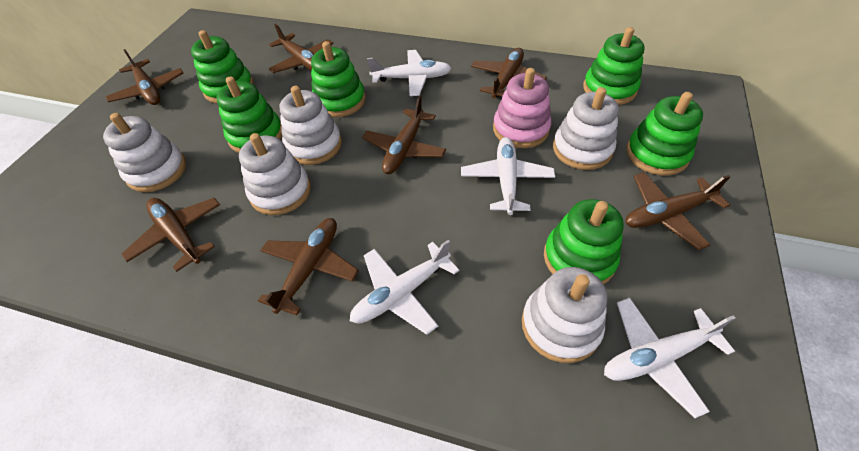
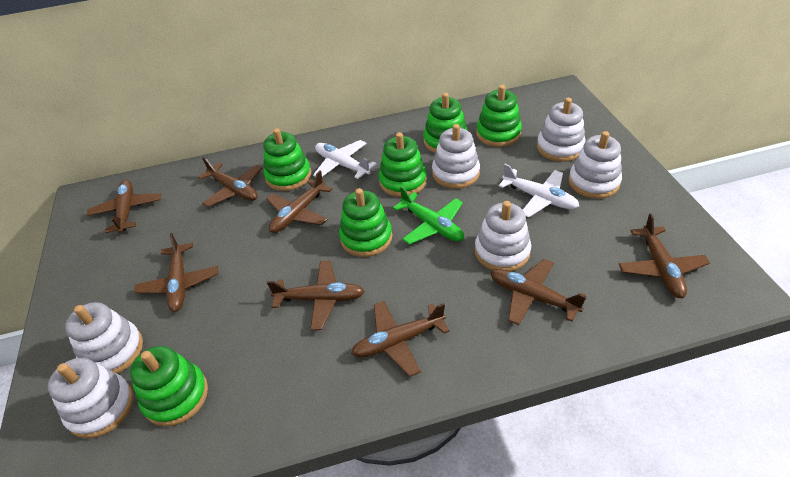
brown plane: [106,49,183,105] [122,198,220,272] [258,218,359,316] [268,24,333,73] [362,95,446,174] [471,48,547,98] [626,172,731,250] = 7 -> [87,180,161,233] [134,233,218,312] [198,157,262,207] [266,171,332,233] [267,261,365,330] [351,301,450,377] [490,259,587,325] [619,213,710,298] = 8
green plane: none = 0 -> [393,186,464,245] = 1
pink stacking toy: [493,68,551,148] = 1 -> none = 0
white plane: [350,240,459,335] [367,50,451,96] [461,137,555,215] [604,298,735,418] = 4 -> [313,140,377,179] [499,164,579,218] = 2
white stacking toy: [103,113,186,192] [239,133,311,215] [280,86,342,165] [522,267,607,363] [553,87,619,170] = 5 -> [48,358,133,439] [65,302,143,374] [432,124,480,189] [475,201,531,271] [537,98,586,162] [569,131,622,199] = 6

